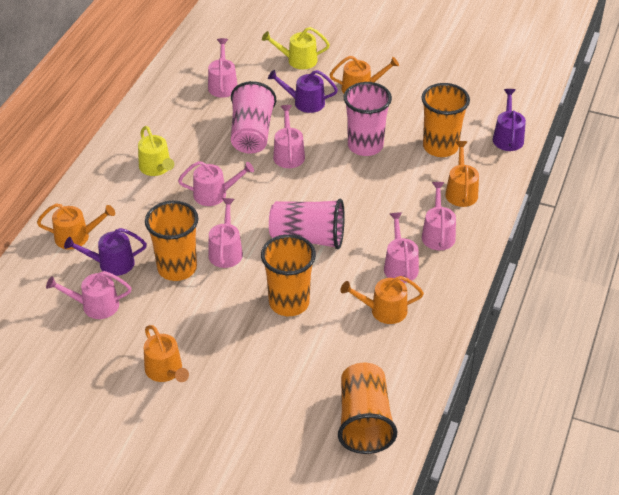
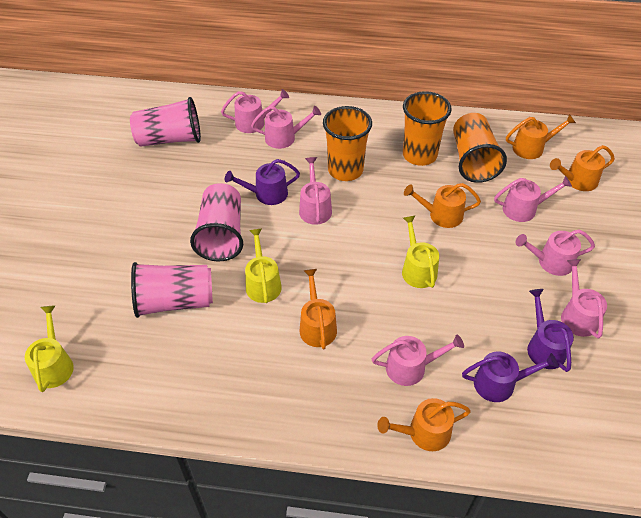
orange cup: [145,201,199,281] [261,234,316,316] [338,363,397,454] [421,83,470,157] = 4 -> [323,106,372,181] [403,91,452,166] [453,113,507,183] = 3
yellow watering can: [138,126,174,176] [262,27,330,69] = 2 -> [25,306,74,392] [245,229,282,303] [402,216,439,288] = 3

